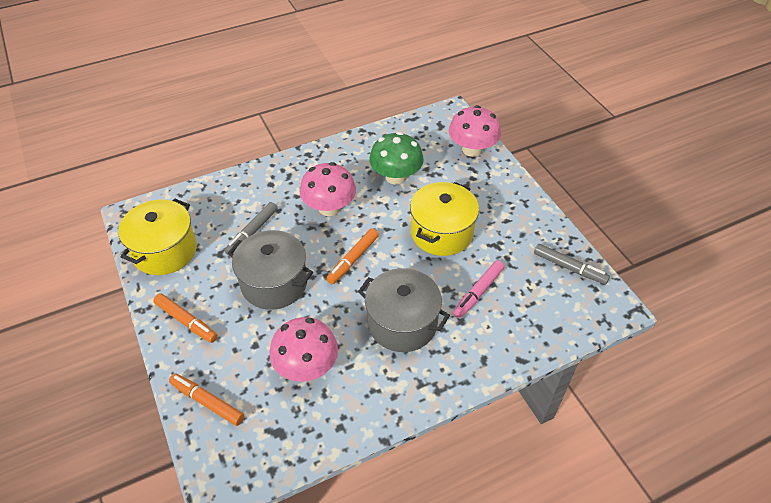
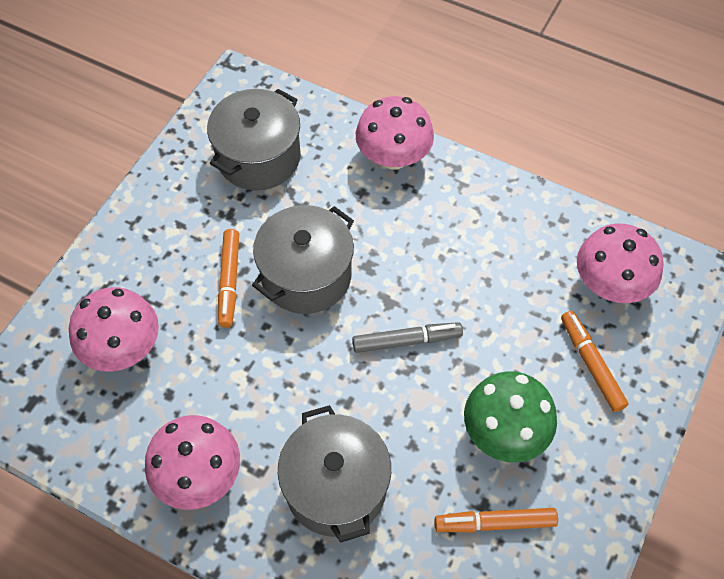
grey marker: [224,202,278,256] [534,244,610,284] = 2 -> [352,322,463,353] = 1
grey pot: [227,230,313,310] [358,268,450,352] = 2 -> [207,89,301,190] [252,205,354,314] [278,405,391,543] = 3
pink marker: [453,260,504,318] = 1 -> none = 0
pink mushroom: [269,317,338,382] [300,162,356,216] [449,105,501,157] = 3 -> [69,287,159,372] [145,415,240,510] [356,96,434,170] [577,224,664,303] = 4
yellow pot: [118,199,197,275] [410,182,479,256] = 2 -> none = 0

